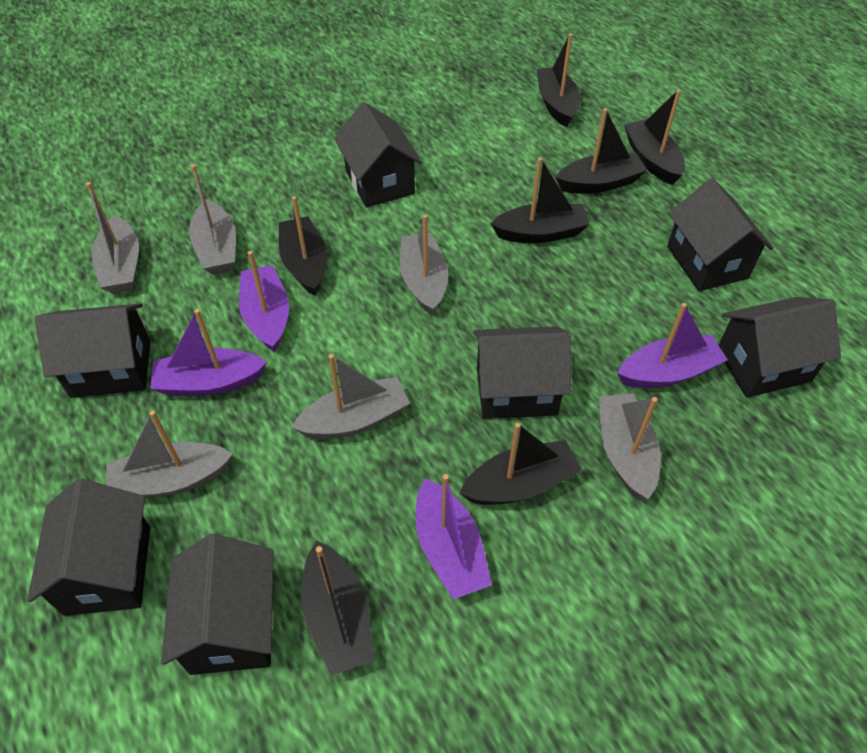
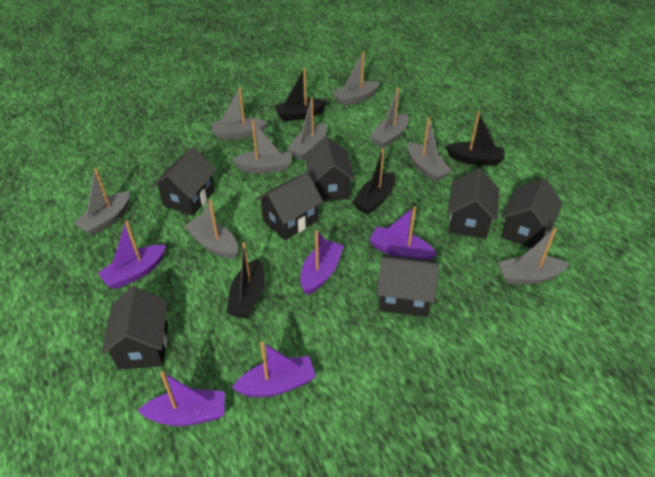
black boat: [279,196,328,296] [301,540,374,676] [460,423,582,505] [490,157,590,243] [537,34,580,127] [555,108,647,194] [624,89,685,185] = 7 -> [227,242,265,318] [275,68,328,121] [352,148,395,214] [446,111,505,166] = 4
grey boat: [86,182,139,294] [106,410,233,498] [189,164,236,275] [291,354,410,439] [400,214,449,315] [599,393,661,500] = 6 -> [74,168,130,236] [184,200,238,259] [212,87,268,139] [232,121,291,173] [287,98,327,160] [332,52,380,106] [369,87,409,148] [408,117,451,182] [498,228,569,284] = 9
purple boat: [151,309,267,396] [239,251,289,352] [416,474,492,600] [617,303,728,388] = 4 -> [98,221,166,289] [138,371,225,426] [232,341,316,397] [300,230,344,295] [369,206,437,260] = 5

